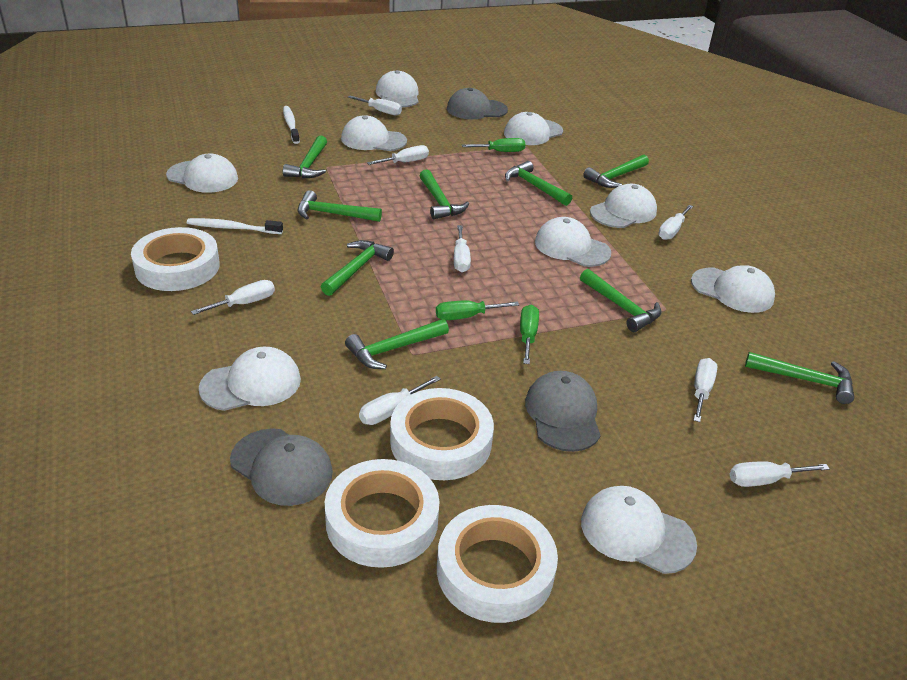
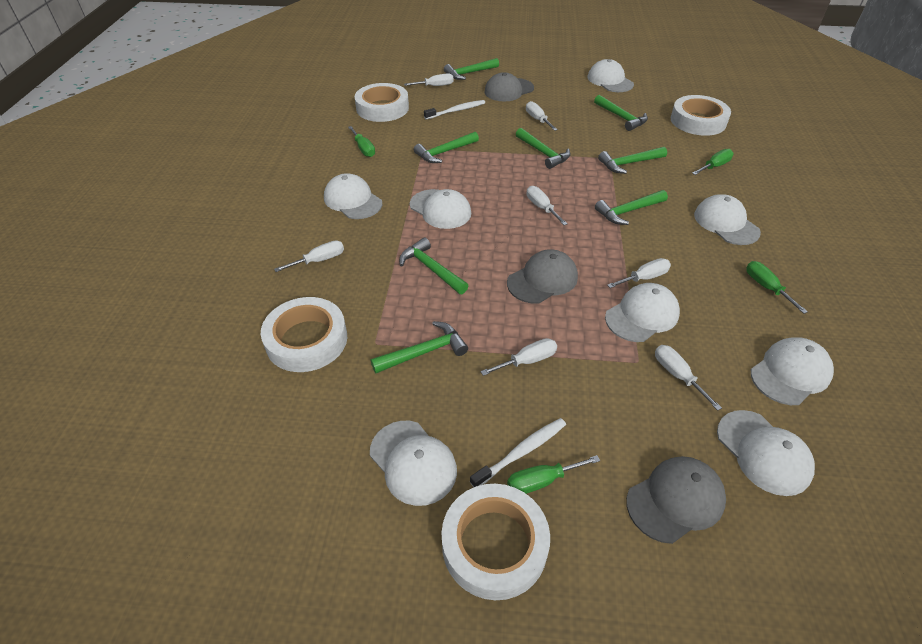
green hammer: [283,135,327,178] [298,190,382,222] [321,240,394,296] [345,319,449,369] [419,169,469,219] [505,161,572,206] [580,269,661,332] [583,155,649,188] [745,352,854,404] = 9 -> [371,321,468,373] [399,237,469,294] [414,132,479,163] [444,58,499,80] [516,128,571,169] [594,95,648,131] [595,190,668,225] [598,147,667,174] = 8
green screwdriver: [436,300,519,320] [462,138,525,152] [520,305,539,364] = 3 -> [348,126,375,157] [507,455,600,494] [692,149,734,175] [746,261,808,314] = 4
white cap: [166,153,238,193] [199,347,301,411] [341,115,407,151] [376,70,419,107] [504,112,563,145] [535,217,611,267] [581,486,697,574] [590,184,657,228] [691,265,775,313] = 9 -> [324,173,382,219] [370,421,457,506] [410,189,471,229] [588,59,634,92] [605,283,680,342] [694,194,761,245] [717,410,815,496] [751,337,834,405] = 8
white screwdriver: [191,280,275,315] [348,96,402,115] [359,376,441,425] [367,145,429,165] [454,225,471,272] [658,205,693,240] [693,358,717,422] [730,461,830,487] = 8 -> [274,240,344,272] [404,73,454,86] [481,338,557,376] [526,101,558,131] [527,186,568,225] [607,258,671,288] [655,345,722,411] = 7

